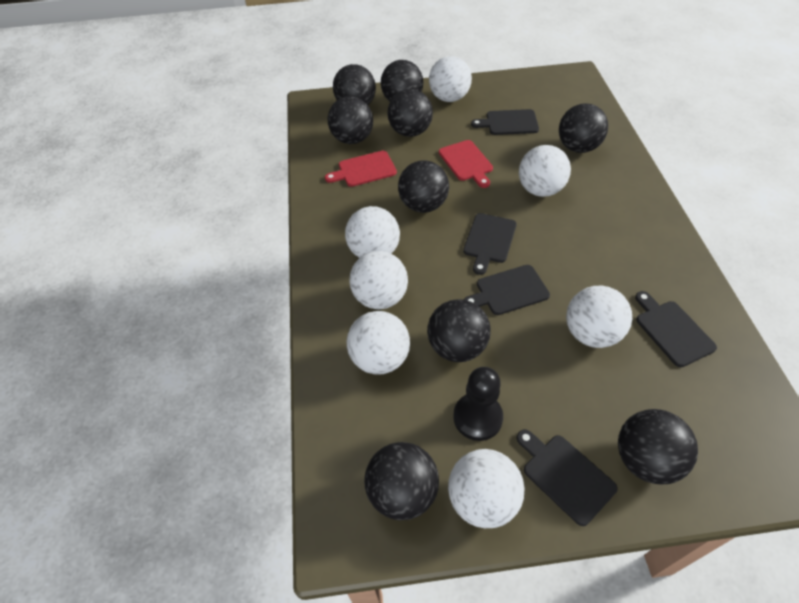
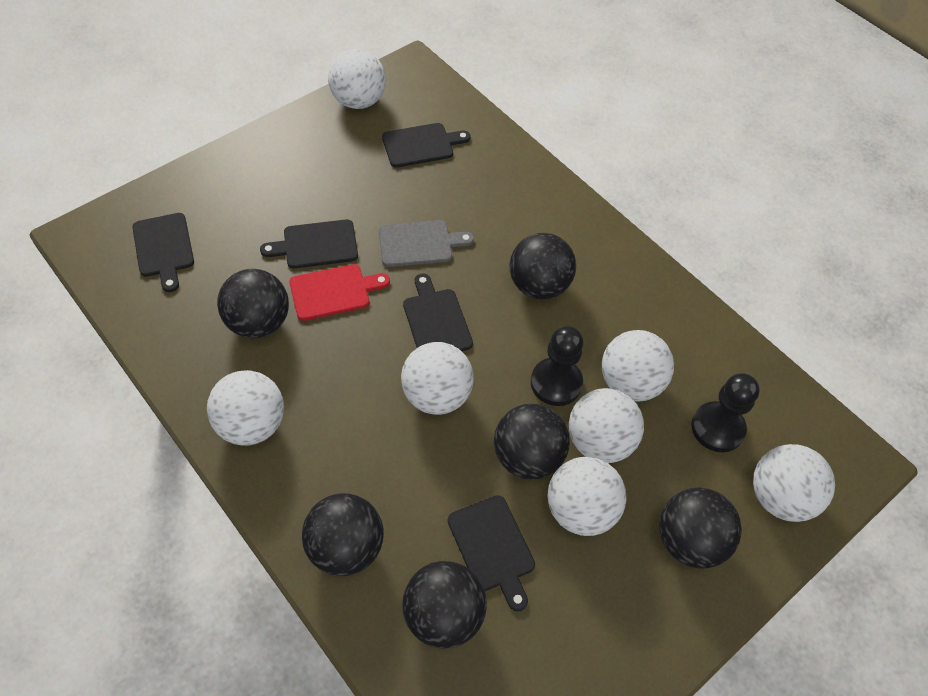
black ball: [328,96,373,144] [333,64,376,105] [364,442,439,520] [381,60,423,101] [388,89,433,137] [398,160,449,213] [427,299,490,362] [559,103,608,153] [618,409,698,484] = 9 -> [217,269,289,338] [302,493,384,576] [402,561,487,649] [494,404,570,479] [509,233,576,300] [659,488,742,569] = 6
black pawn: [453,367,503,441] = 1 -> [531,326,583,406] [691,373,760,452] = 2
grey cutting board: none = 0 -> [379,220,474,267] = 1
red cutting board: [325,151,397,187] [439,140,493,188] = 2 -> [289,264,390,321] = 1

